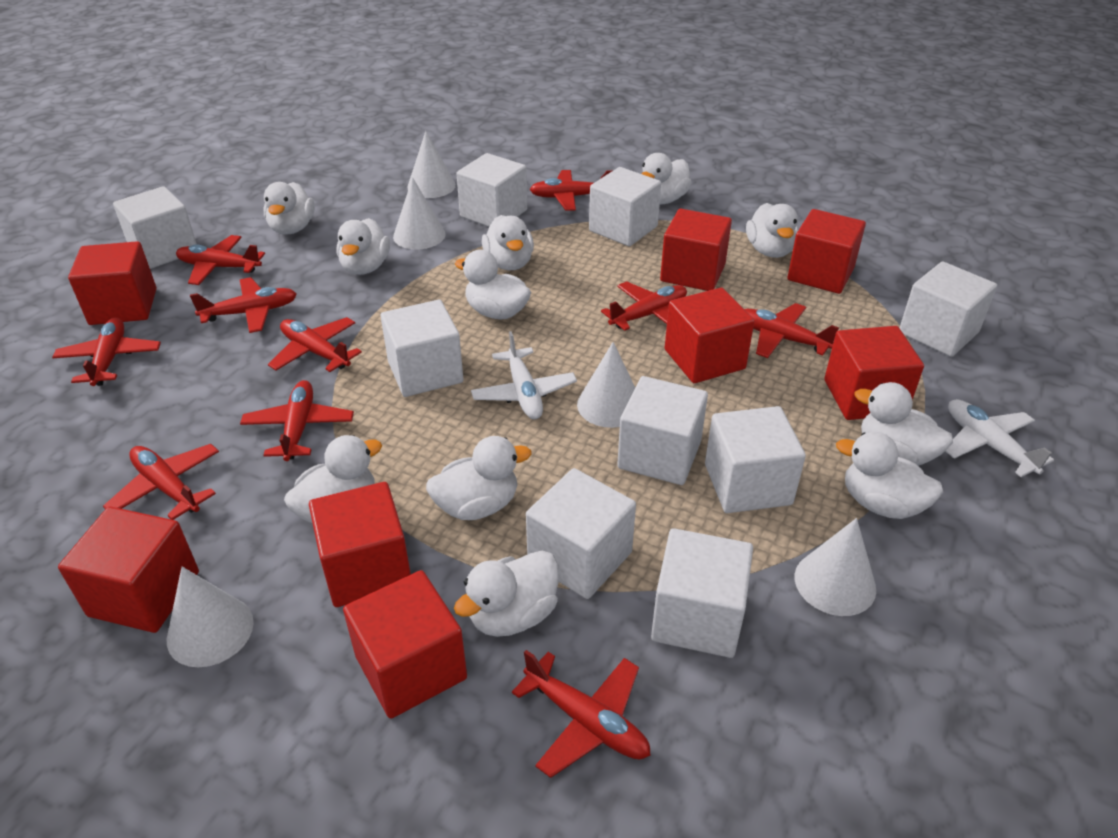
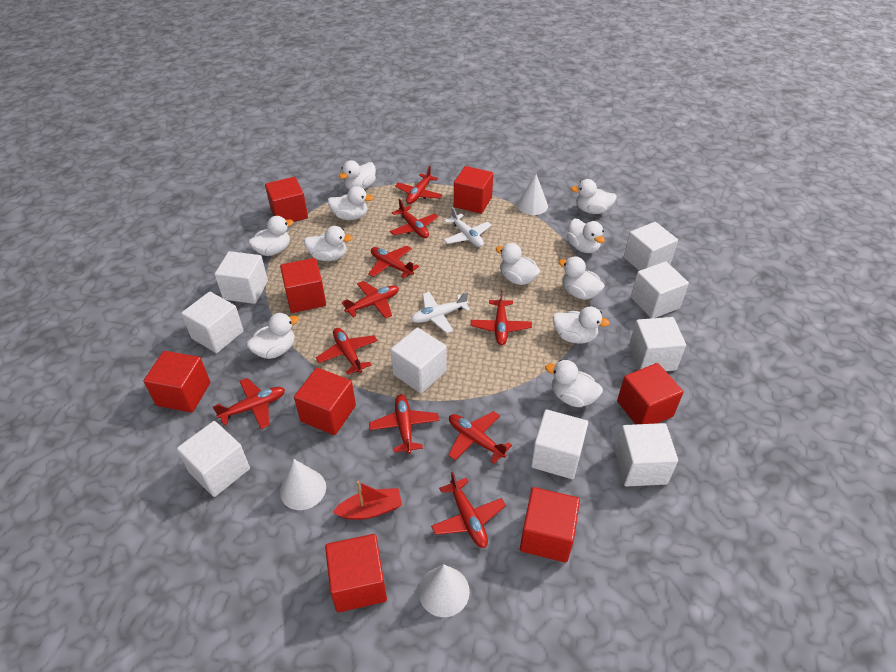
red boat: none = 0 -> [333,481,402,520] = 1
white cone: [167,567,254,667] [393,178,446,250] [407,131,456,198] [577,342,635,428] [795,518,876,616] = 5 -> [280,459,326,510] [419,564,470,617] [517,174,548,215] = 3

